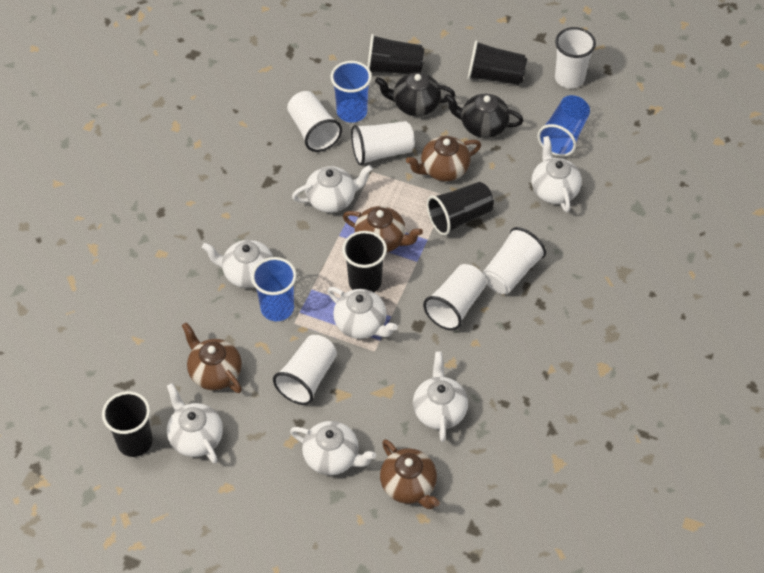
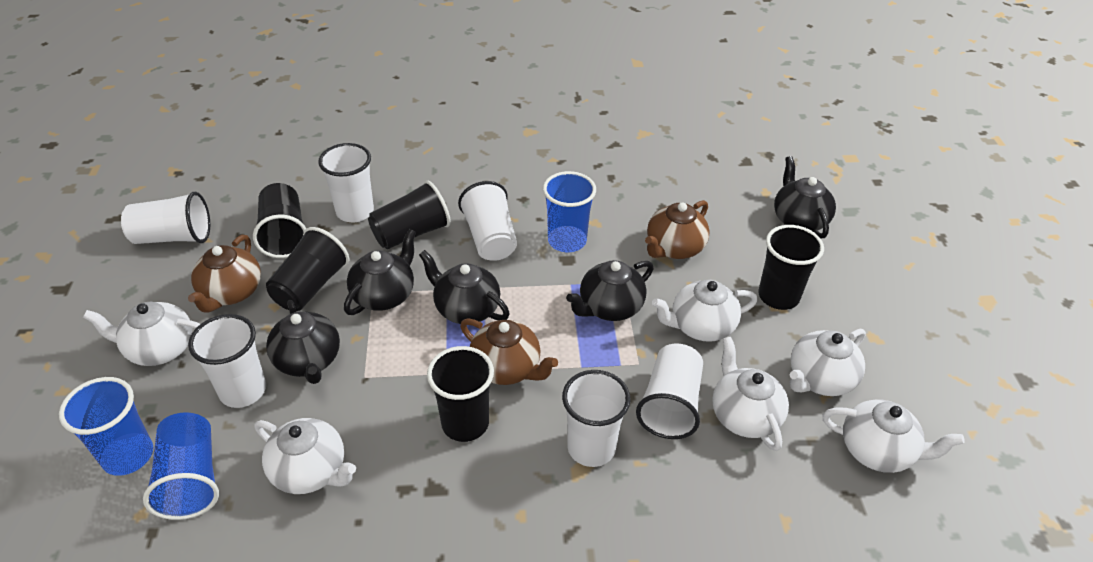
black teapot: [375,72,455,116] [444,94,524,138] = 2 -> [266,300,340,384] [344,229,416,315] [419,250,510,324] [566,260,653,321] [774,156,836,239] = 5
brown teapot: [182,322,242,393] [343,206,423,252] [380,439,440,509] [406,136,481,181] = 4 -> [188,235,261,313] [460,318,558,385] [645,200,710,259] = 3
white teapot: [167,383,223,464] [202,240,273,288] [290,421,376,475] [292,165,373,213] [327,287,397,339] [413,351,468,442] [532,136,582,212] = 7 -> [83,302,200,366] [254,418,356,494] [652,280,757,342] [712,337,789,451] [790,329,866,396] [823,399,965,473] = 6

